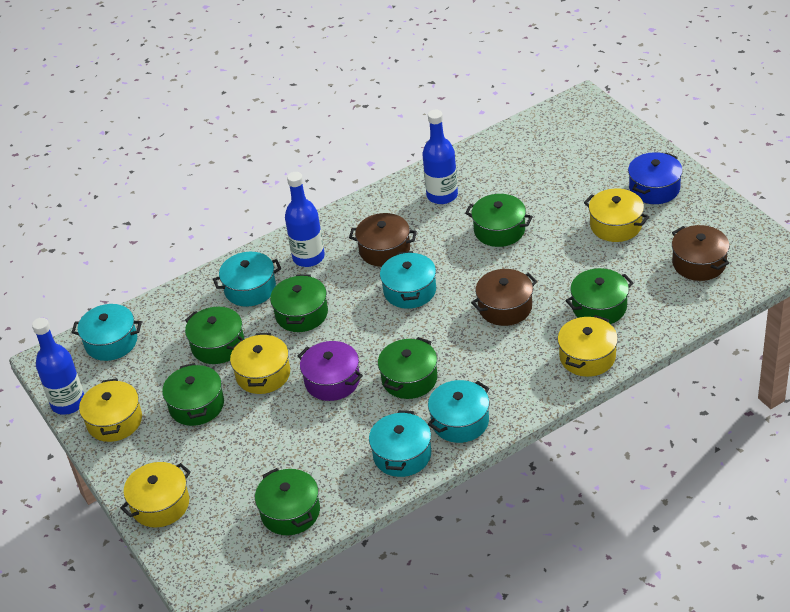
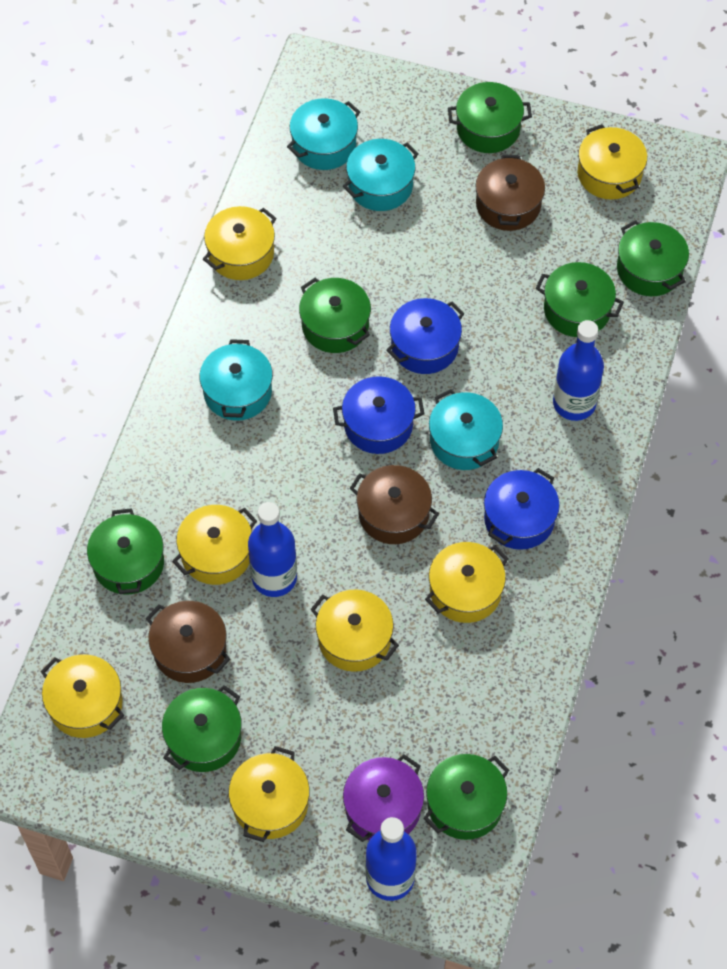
blue pot: [628,152,683,204] = 1 -> [333,376,424,454] [386,298,465,374] [484,468,560,550] = 3
turquoise pot: [71,304,142,361] [213,252,281,307] [369,410,431,477] [380,251,436,309] [428,380,490,443] = 5 -> [200,339,273,421] [287,98,360,170] [343,139,419,211] [429,389,503,470] = 4
yellow pot: [79,378,142,442] [120,462,191,528] [230,333,290,394] [558,315,618,377] [584,188,649,242] = 5 -> [41,655,124,738] [172,505,257,585] [203,206,276,280] [229,746,310,842] [310,589,399,672] [425,542,508,623] [578,124,647,200] = 7

